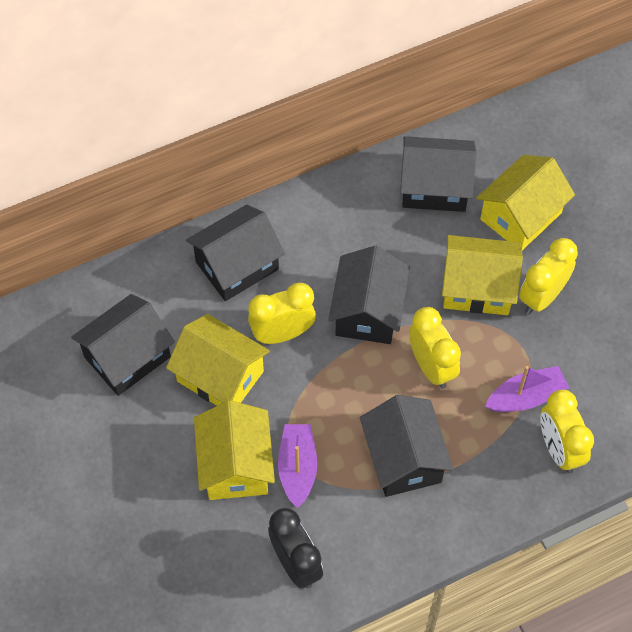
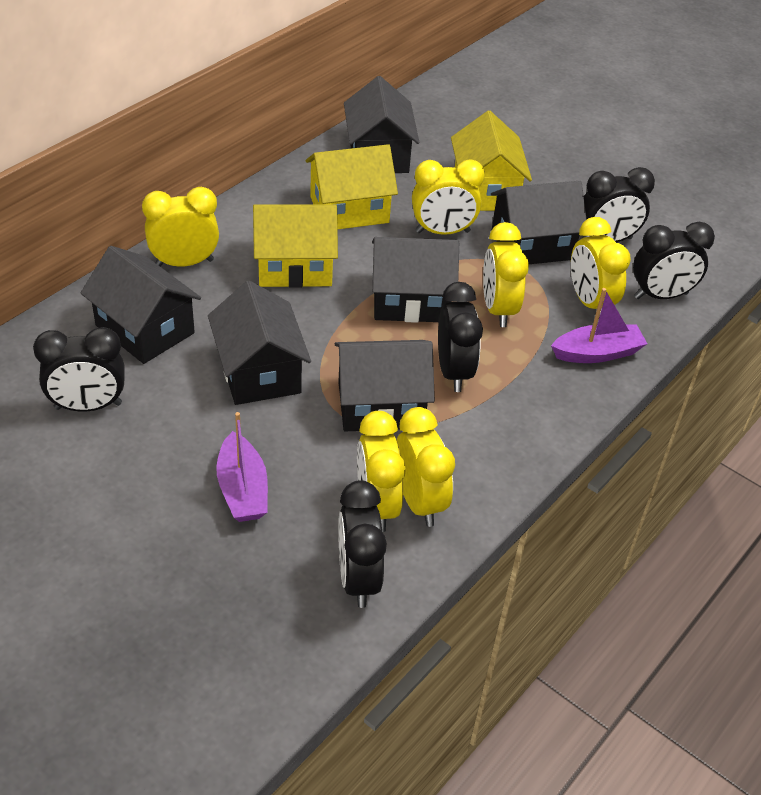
black clock: [268,508,323,589] = 1 -> [33,327,124,411] [338,480,387,608] [438,282,483,392] [583,167,655,242] [633,222,715,299] = 5
black house: [71,294,175,396] [186,205,285,301] [328,246,410,344] [360,395,453,497] [400,136,477,212] = 5 -> [80,246,201,364] [208,281,311,405] [335,340,435,431] [344,76,419,173] [372,237,459,323] [491,181,587,264] = 6
yellow clock: [248,283,316,344] [409,307,461,389] [519,238,578,315] [540,390,594,473] = 4 -> [142,187,219,267] [357,411,406,532] [397,407,455,527] [412,159,485,235] [483,222,529,327] [571,217,631,317] = 6
yellow house: [166,314,270,406] [194,400,275,500] [442,235,523,315] [477,155,575,250] = 4 -> [253,204,338,288] [305,144,398,229] [451,111,532,211] = 3

